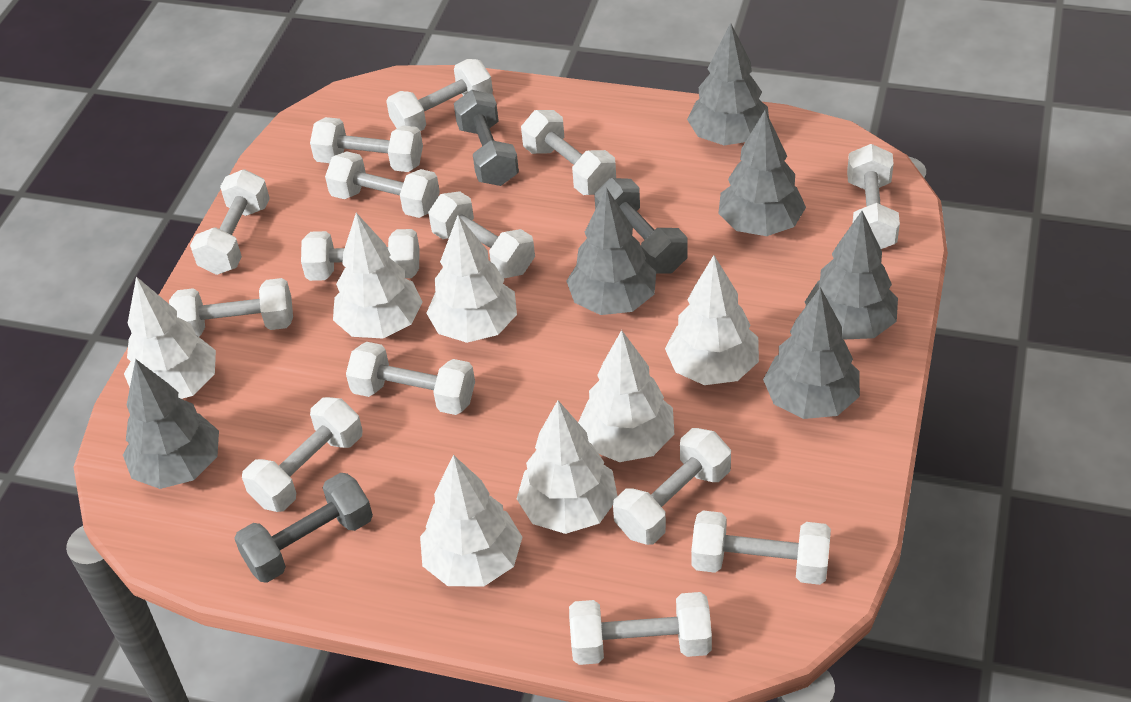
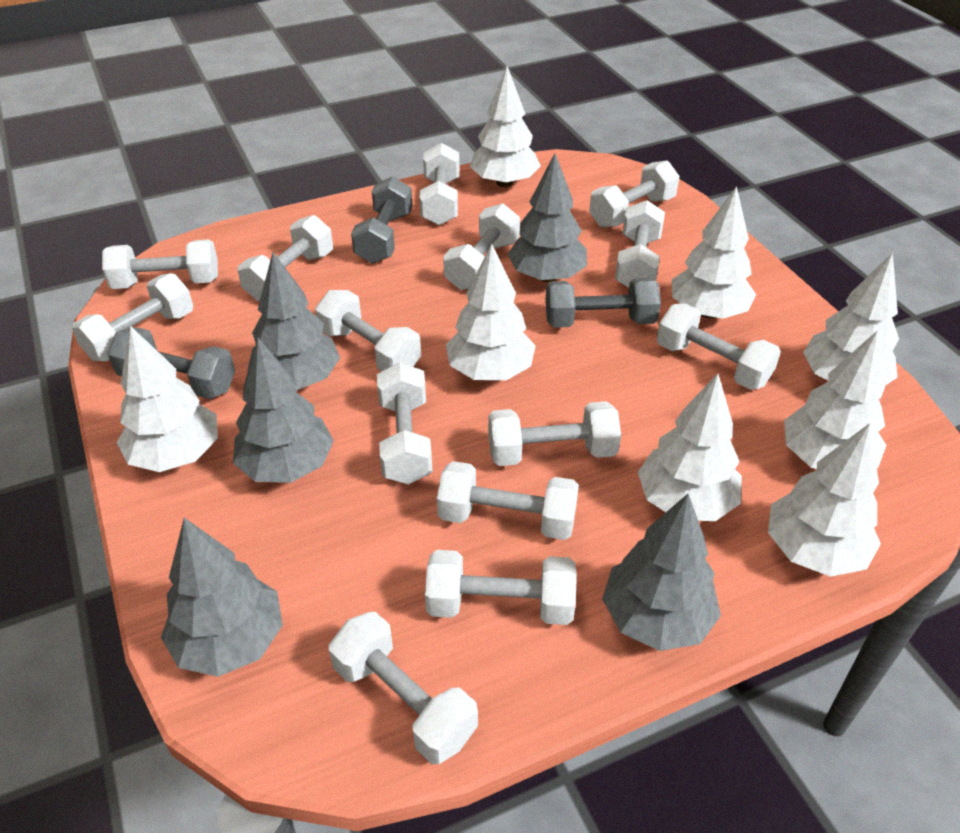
grey tree: [123,359,219,489] [566,187,656,315] [687,23,769,146] [718,110,806,236] [763,287,860,419] [805,211,898,340] = 6 -> [161,518,283,677] [233,338,334,483] [248,252,340,390] [507,153,587,282] [602,494,721,651] = 5
white tree: [124,277,216,399] [333,213,423,338] [420,455,522,587] [426,215,517,343] [517,400,617,534] [578,330,674,462] [665,255,759,385] = 7 -> [117,326,218,472] [446,244,536,380] [470,66,541,187] [638,373,742,521] [672,186,756,319] [768,423,881,577] [784,330,886,469] [803,252,899,385] = 8

